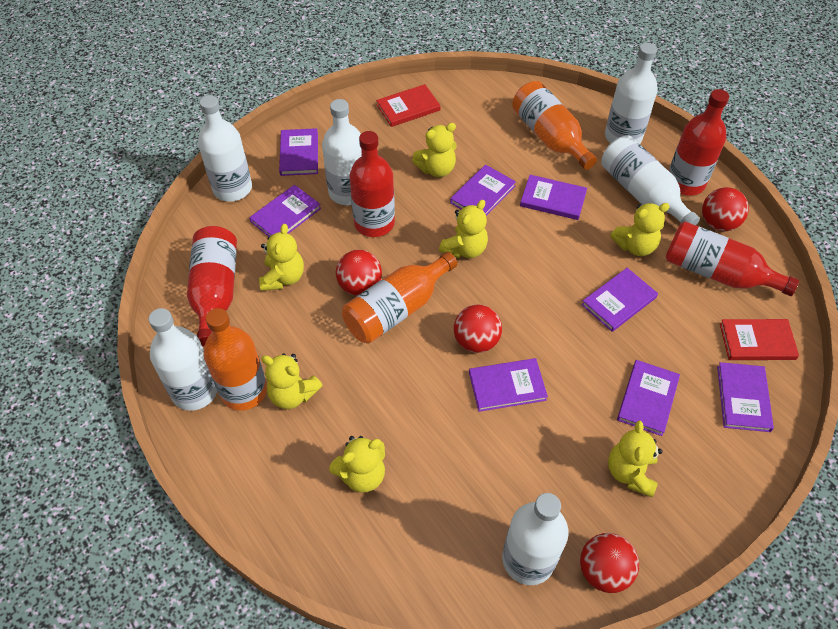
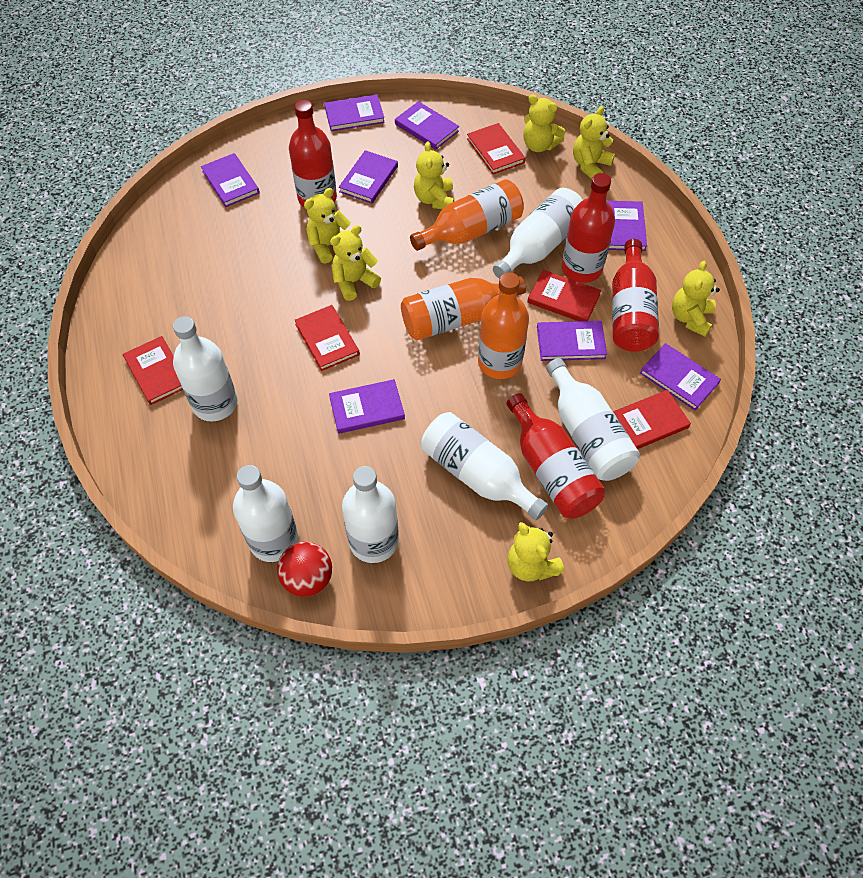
red ball: [336,250,382,296] [454,304,502,353] [580,533,639,593] [702,187,749,231] = 4 -> [277,542,332,597] = 1
red book: [376,84,440,127] [720,319,799,360] = 2 -> [123,336,183,405] [294,305,360,371] [467,123,525,174] [527,270,601,321] [613,390,691,449] = 5

